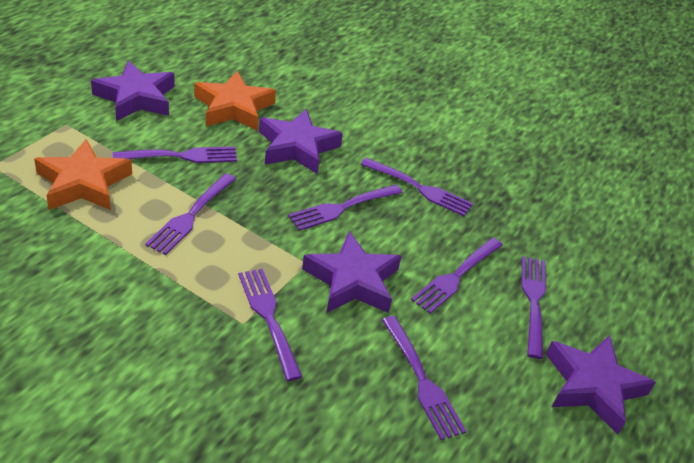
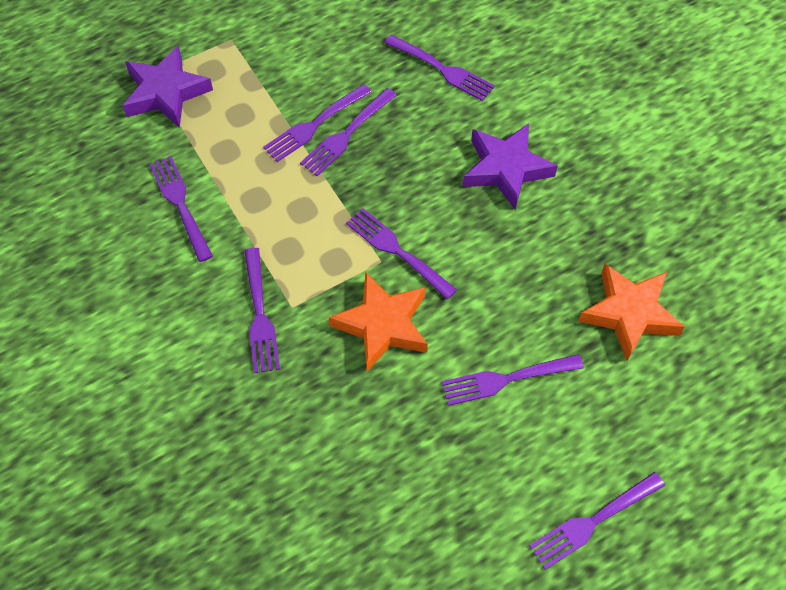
purple star: [91,61,175,121] [259,109,343,174] [302,231,402,313] [546,335,656,435] = 4 -> [123,46,213,128] [463,123,558,210] = 2

